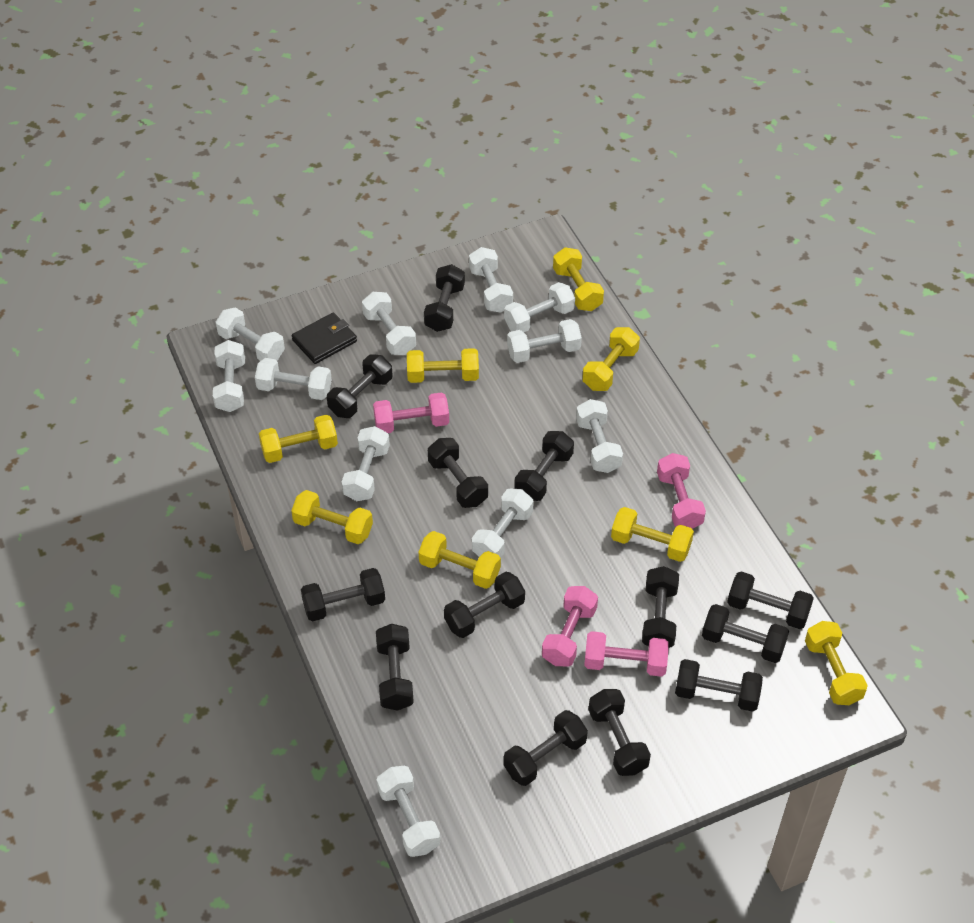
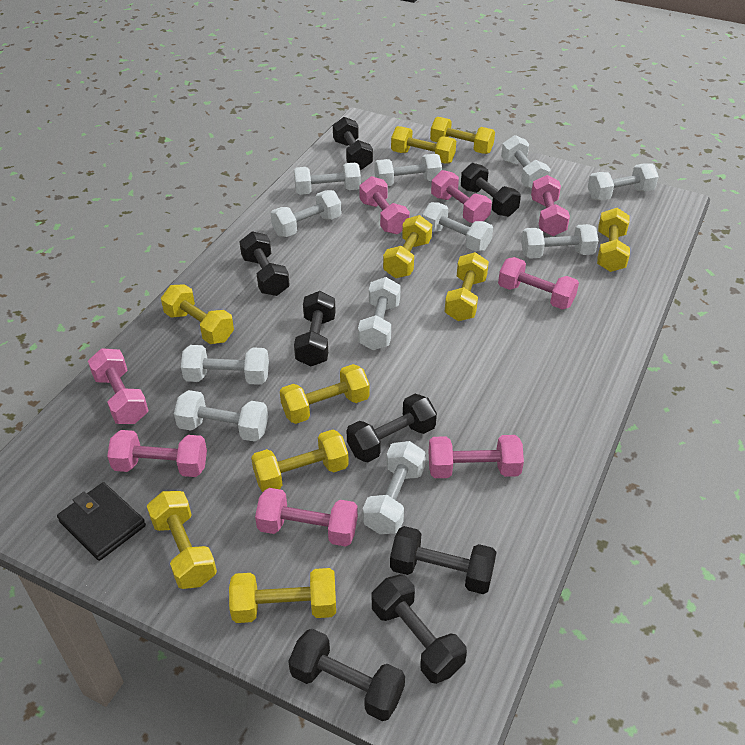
black dumbbell: [301,568,385,622] [327,354,393,418] [376,624,414,711] [424,264,465,332] [428,438,488,508] [444,572,525,638] [503,710,588,786] [515,431,574,501] [589,689,651,776] [642,566,679,648] [675,659,763,712] [702,604,789,663] [727,571,814,629] = 13 -> [239,231,290,296] [288,629,405,721] [294,291,336,366] [333,117,373,170] [346,394,437,462] [372,574,467,684] [390,526,497,594] [461,163,521,217] = 8
pink dumbbell: [373,392,449,433] [542,586,598,667] [584,631,669,677] [657,453,706,529] = 4 -> [88,348,149,424] [107,430,207,477] [255,488,358,547] [359,176,410,235] [429,435,524,478] [431,170,492,223] [498,257,579,310] [531,175,570,236] = 8
yellow dumbbell: [259,415,338,463] [291,490,373,544] [407,348,479,383] [418,531,501,589] [553,247,604,311] [582,327,640,391] [611,507,694,562] [805,621,868,705] = 8 -> [147,491,217,589] [161,284,234,344] [229,568,336,623] [251,430,349,492] [280,364,370,424] [383,215,432,278] [391,126,456,164] [430,117,495,154] [445,252,489,321] [597,208,630,272] = 10

